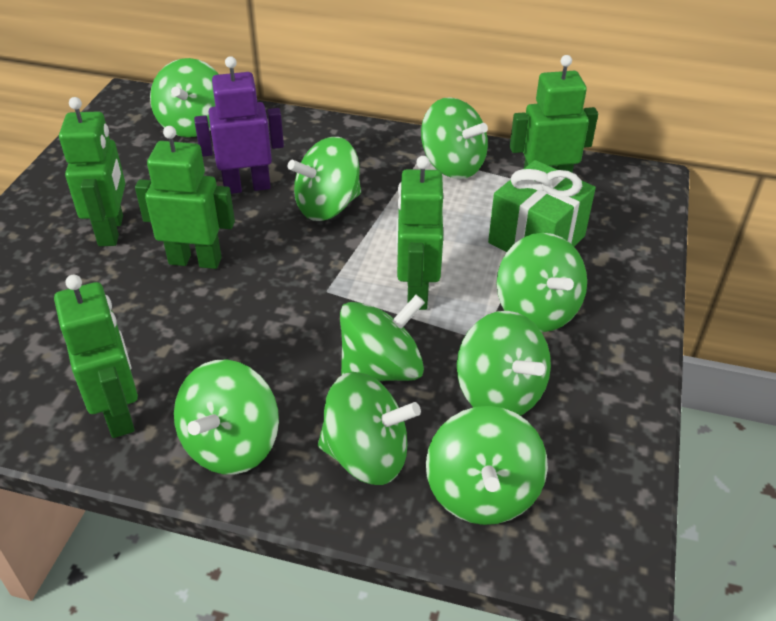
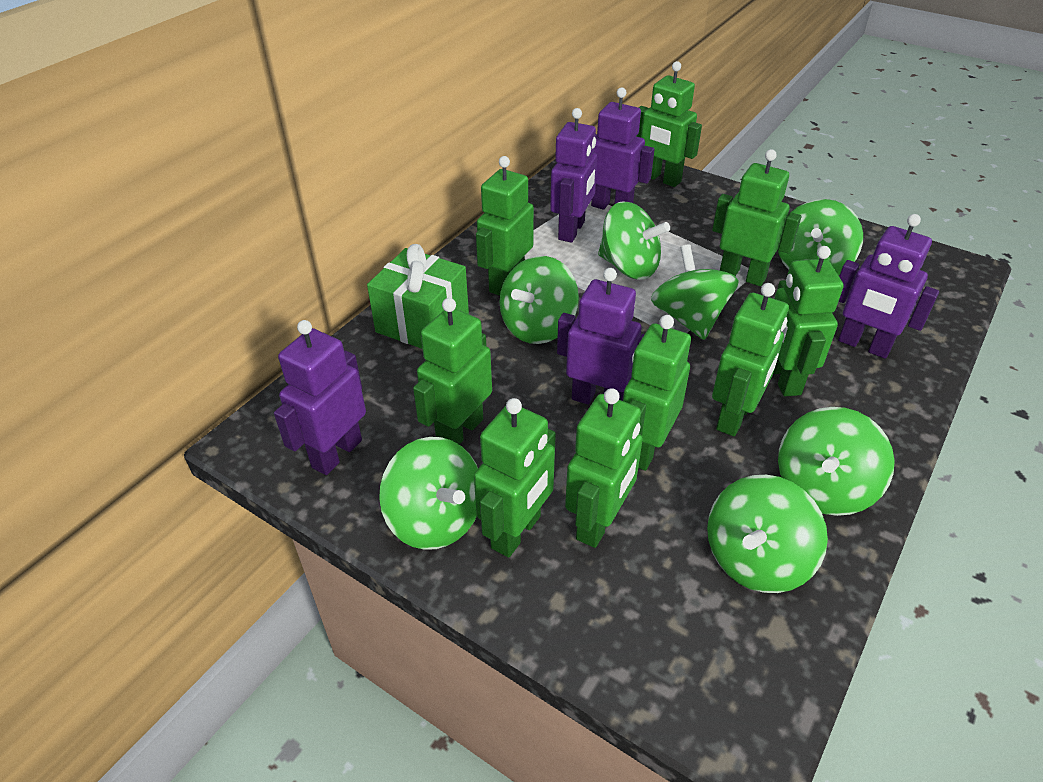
green robot: [54,275,138,438] [59,97,125,246] [135,126,235,269] [396,156,443,310] [510,55,598,172] = 5 -> [413,298,492,445] [474,398,556,558] [476,156,534,296] [565,388,643,548] [623,315,691,471] [636,61,702,187] [712,149,801,286] [712,283,789,436] [773,246,844,396] = 9
green spinning top: [150,58,219,137] [174,360,279,475] [288,137,361,221] [318,372,421,485] [340,295,425,381] [421,97,488,179] [426,406,548,525] [457,311,551,416] [496,233,587,332] = 9 -> [379,437,478,550] [499,256,579,344] [598,201,670,280] [651,244,739,340] [707,475,828,593] [778,199,863,275] [778,407,895,516] = 7
purple robot: [194,56,284,194] = 1 -> [274,320,366,475] [550,108,598,243] [557,268,645,405] [591,87,655,210] [838,214,939,359] = 5

